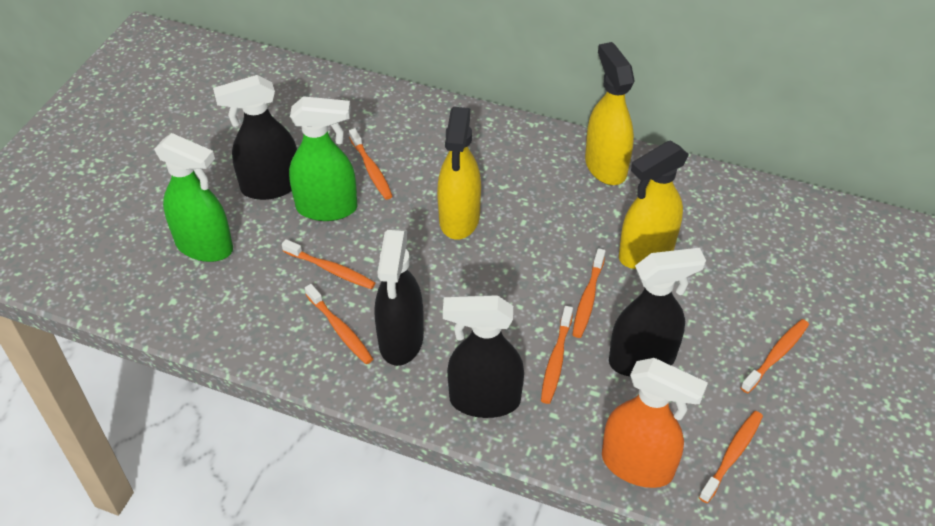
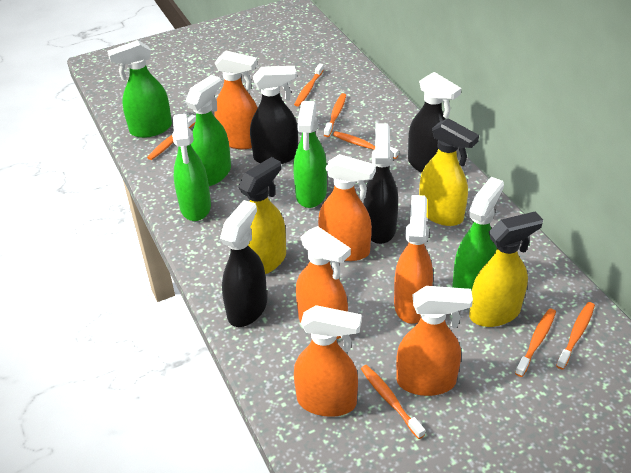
green spray bottle: [154,133,233,262] [289,96,357,221] = 2 -> [107,40,172,138] [172,114,211,221] [185,75,231,186] [293,101,327,208] [452,177,504,291] = 5
orange spray bottle: [602,358,708,488] = 1 -> [214,51,258,149] [294,305,362,417] [296,226,351,339] [318,154,376,261] [394,195,433,324] [396,286,473,396] = 6

